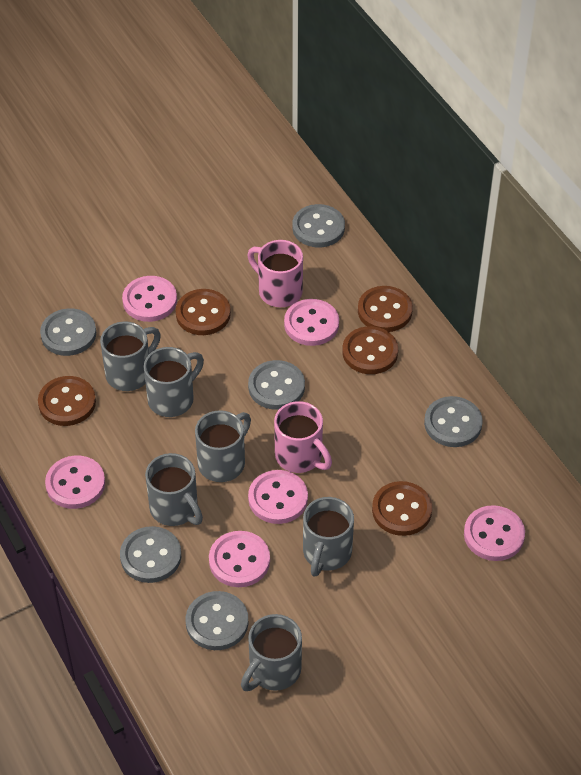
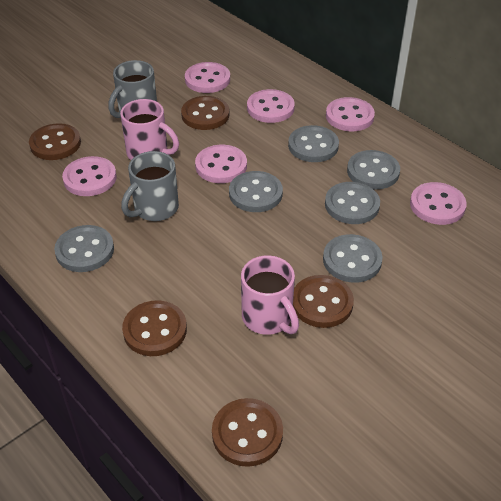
grey mug: [100,322,161,391] [144,347,204,417] [145,453,203,526] [195,410,251,482] [241,614,302,691] [303,497,354,577] = 6 -> [108,60,157,118] [121,151,179,221] = 2

